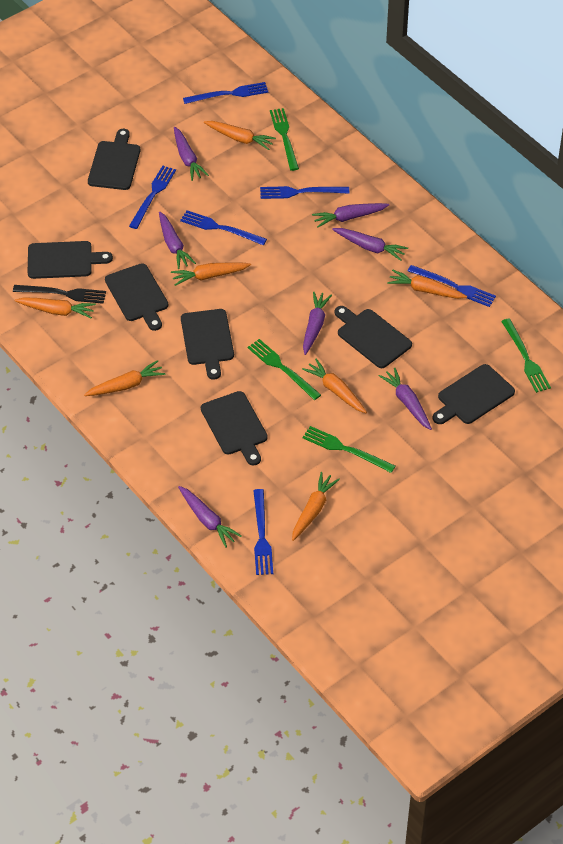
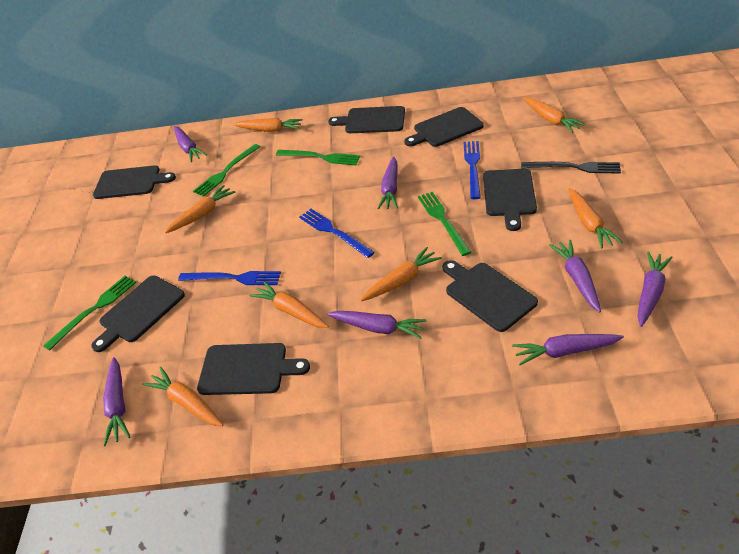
blue fork: [129,166,176,229] [180,210,267,245] [183,82,269,104] [253,489,273,575] [260,186,349,199] [408,265,496,307] = 6 -> [178,271,281,285] [299,209,375,258] [464,141,481,199] = 3

